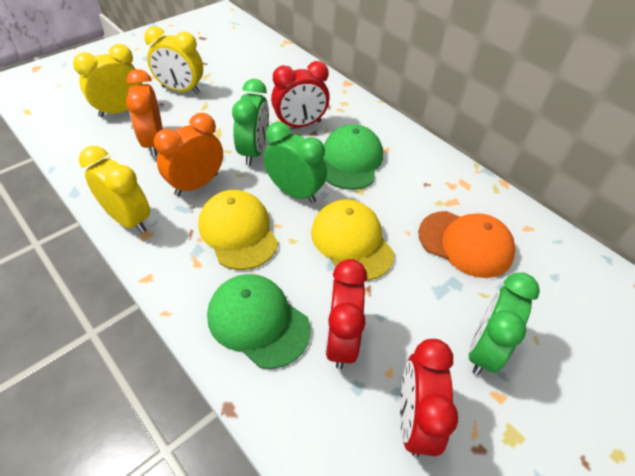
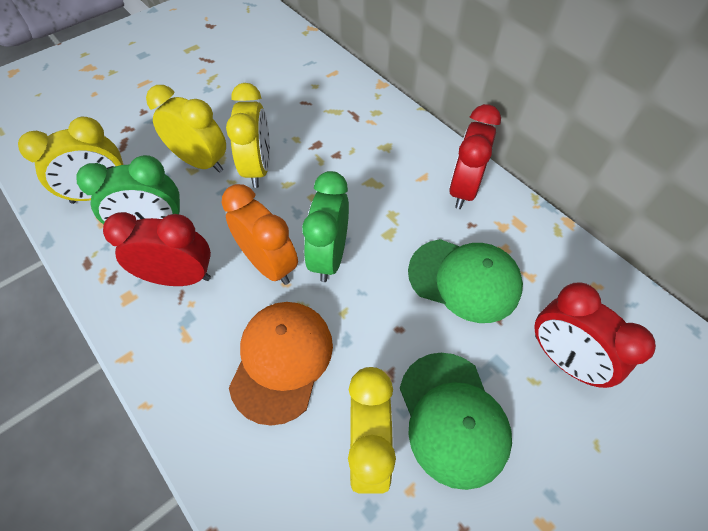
green clock: [232,79,269,165] [264,122,327,203] [469,273,540,375] = 3 -> [76,155,180,224] [302,171,349,282] = 2
orange clock: [126,69,163,156] [154,113,223,196] = 2 -> [222,184,298,285] = 1
yellow cap: [198,190,278,270] [311,199,394,281] = 2 -> none = 0
yellow clock: [73,44,142,117] [79,146,150,233] [144,26,203,94] = 3 -> [18,117,124,204] [146,85,226,173] [226,83,270,188] [348,367,396,494] = 4

